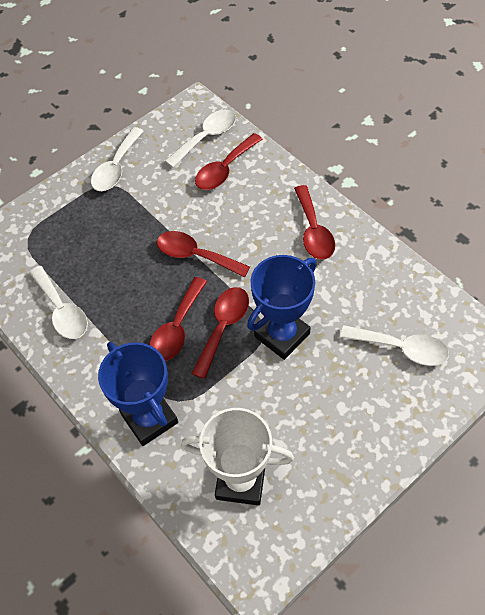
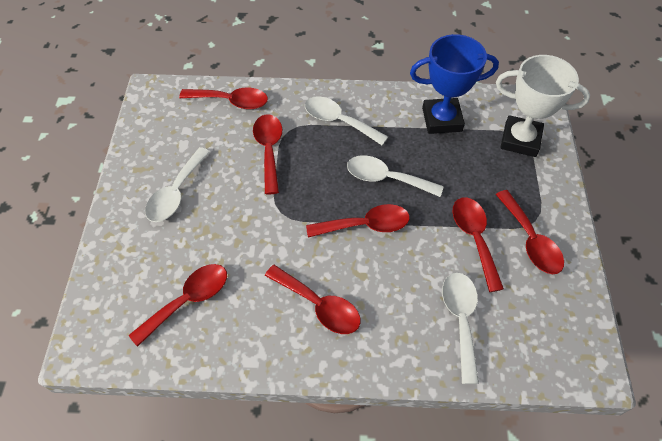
blue trophy: [98,342,178,446] [247,255,316,360] = 2 -> [410,34,499,134] = 1
red spoon: [149,277,207,361] [157,231,250,278] [191,287,249,379] [195,133,263,190] [294,185,335,260] = 5 -> [129,264,227,347] [179,87,268,110] [253,114,282,194] [265,265,361,334] [306,204,409,238] [453,198,504,292] [496,190,564,274] = 7

